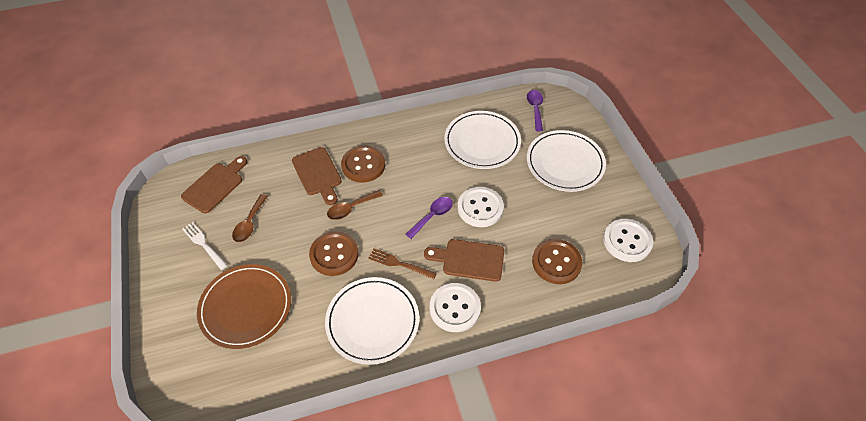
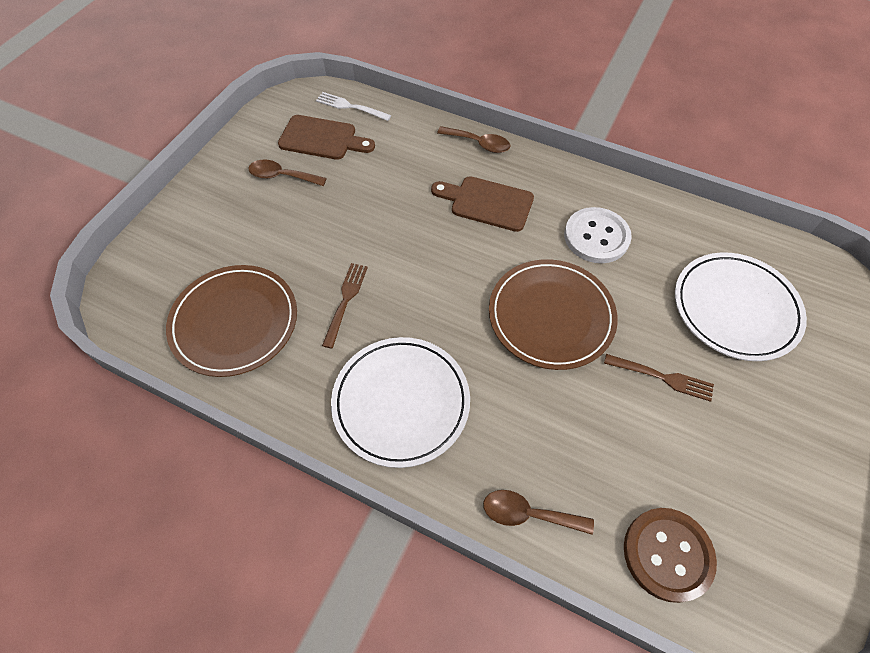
brown button: [309,231,359,276] [341,145,385,183] [532,239,582,284] = 3 -> [624,508,717,603] = 1
brown cutting board: [181,156,247,213] [292,147,342,205] [424,239,504,282] = 3 -> [278,115,375,160] [431,176,534,232] = 2
brown fork: [368,248,437,279] = 1 -> [322,263,368,349] [604,354,714,402] = 2
brown plate: [197,264,291,349] = 1 -> [166,265,297,377] [489,259,618,370] = 2
brown spoon: [232,194,268,242] [327,190,383,220] = 2 -> [248,159,327,186] [437,126,511,153] [483,490,594,534] = 3
purple spoon: [406,197,453,239] [527,90,543,131] = 2 -> none = 0
white button: [430,283,481,332] [457,187,504,227] [603,219,653,262] = 3 -> [564,207,632,263] = 1
white plate: [325,277,419,365] [444,111,521,169] [527,130,606,192] = 3 -> [331,337,470,468] [675,252,807,361] = 2

